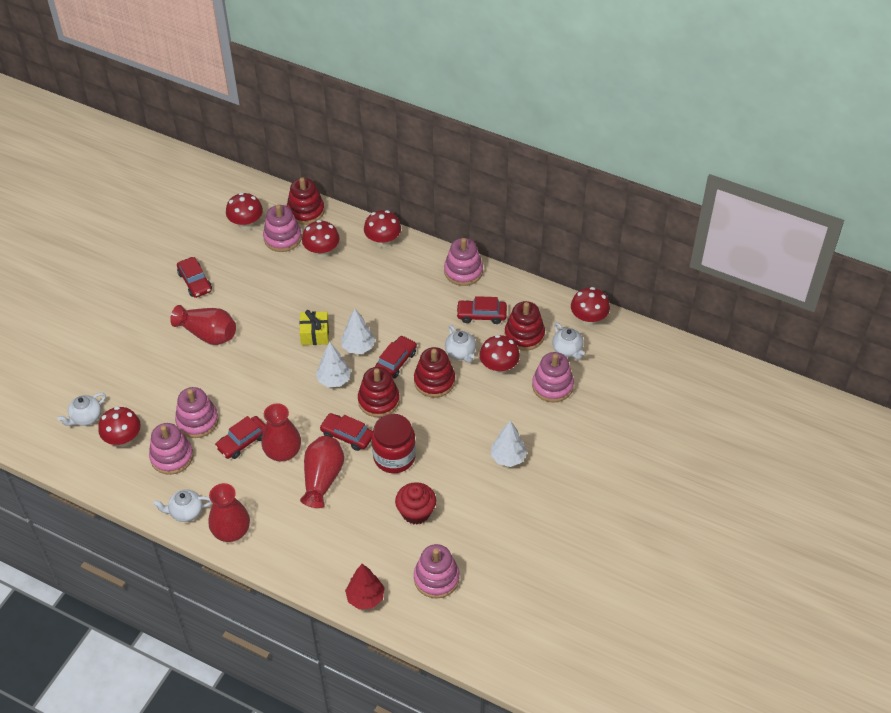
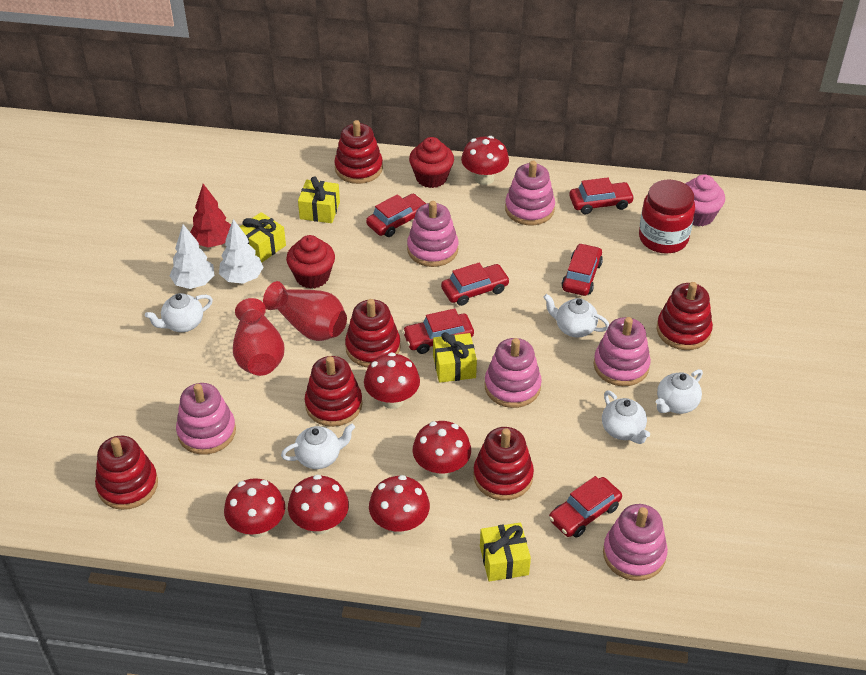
pink cupcake: none = 0 -> [685,174,725,226] = 1
red car: [177,257,212,298] [215,416,266,459] [319,413,373,451] [375,335,417,379] [456,296,507,324] = 5 -> [366,194,427,237] [402,309,474,354] [441,263,510,306] [549,476,622,538] [561,243,603,296] [569,177,635,214] = 6
red cupcake: [395,482,436,525] = 1 -> [286,235,335,289] [409,137,454,188] = 2
red stacking toy: [287,177,325,225] [358,367,400,417] [414,347,455,398] [505,301,545,351] = 4 -> [95,436,158,510] [305,356,362,427] [334,120,383,184] [345,299,401,367] [473,427,534,500] [657,282,713,350] = 6
red vase: [170,305,236,345] [208,483,250,542] [262,403,301,461] [300,436,344,508] = 4 -> [233,298,284,376] [263,281,347,341] = 2
white teapot: [57,393,106,426] [153,489,212,522] [445,325,476,363] [552,323,585,360] = 4 -> [145,293,213,332] [281,424,355,469] [543,294,609,337] [602,390,650,444] [656,369,703,414] = 5
white tree: [316,342,351,388] [341,309,375,354] [491,420,527,467] = 3 -> [169,224,214,289] [219,219,264,284] = 2
yellow gift: [299,310,329,345] = 1 -> [240,212,286,262] [298,176,340,223] [433,332,477,383] [480,523,531,582] = 4

